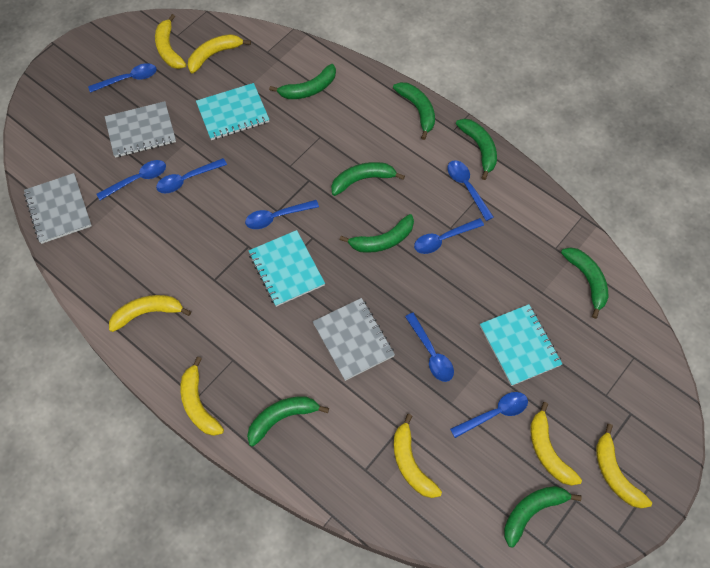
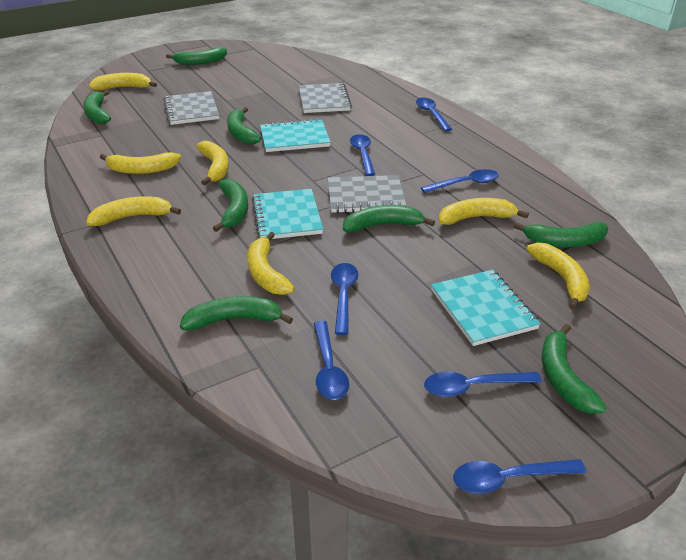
blue spoon: [88,63,156,93] [97,160,166,200] [156,158,227,193] [245,200,319,229] [405,313,454,382] [414,218,484,254] [447,160,494,221] [450,392,528,438] = 8 -> [314,321,349,400] [331,263,358,335] [350,134,375,176] [416,98,452,131] [421,169,499,193] [424,371,542,397] [453,459,587,494] = 7

